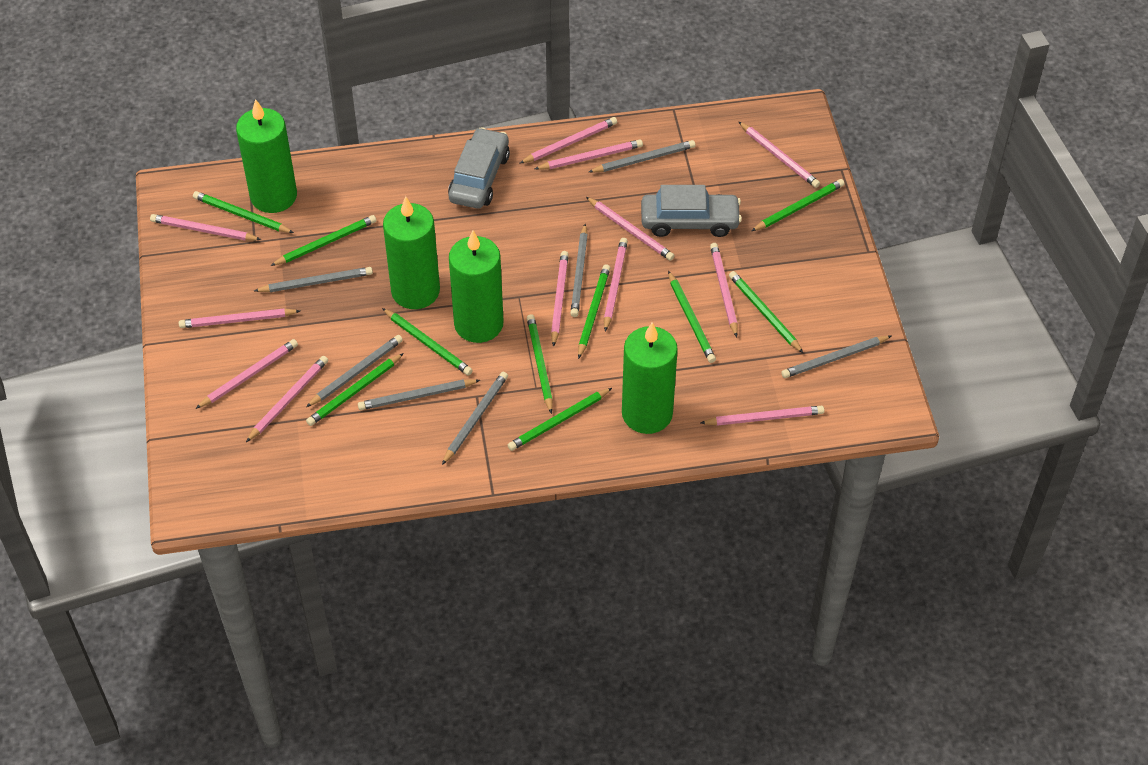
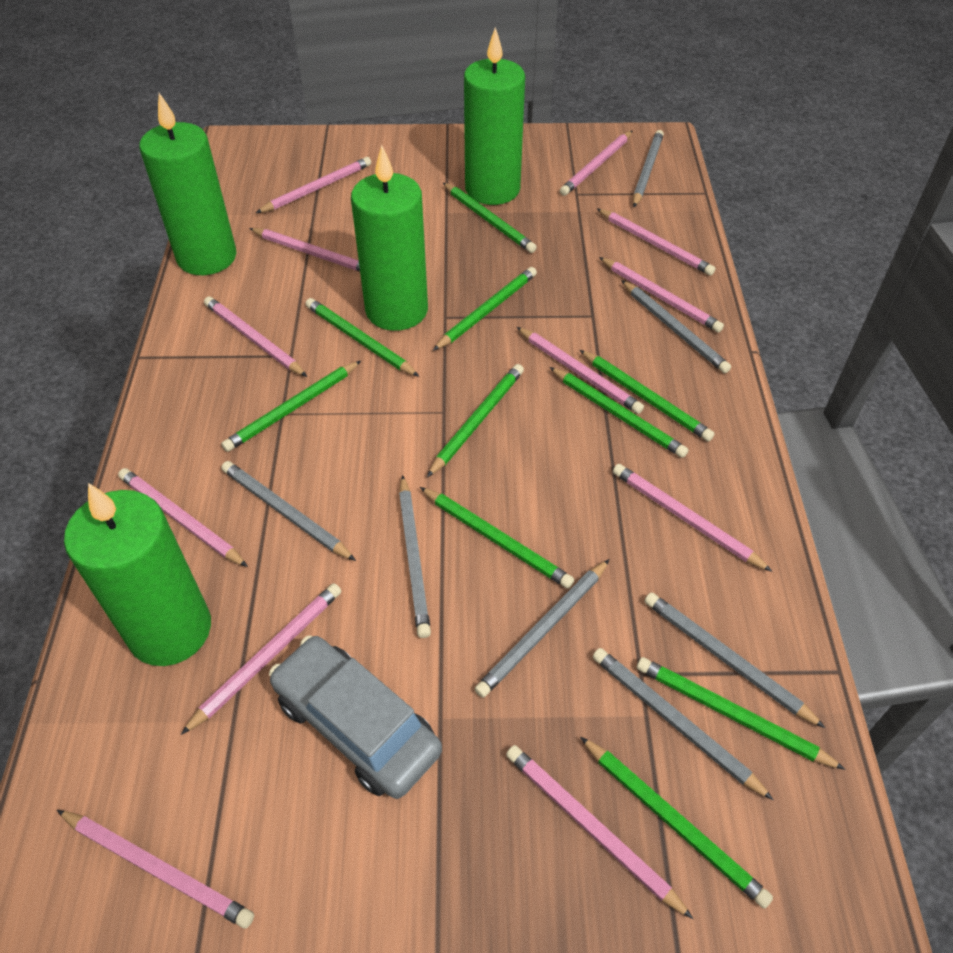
grey car: [448,127,510,209] [641,185,742,237] = 2 -> [269,636,442,799] = 1

